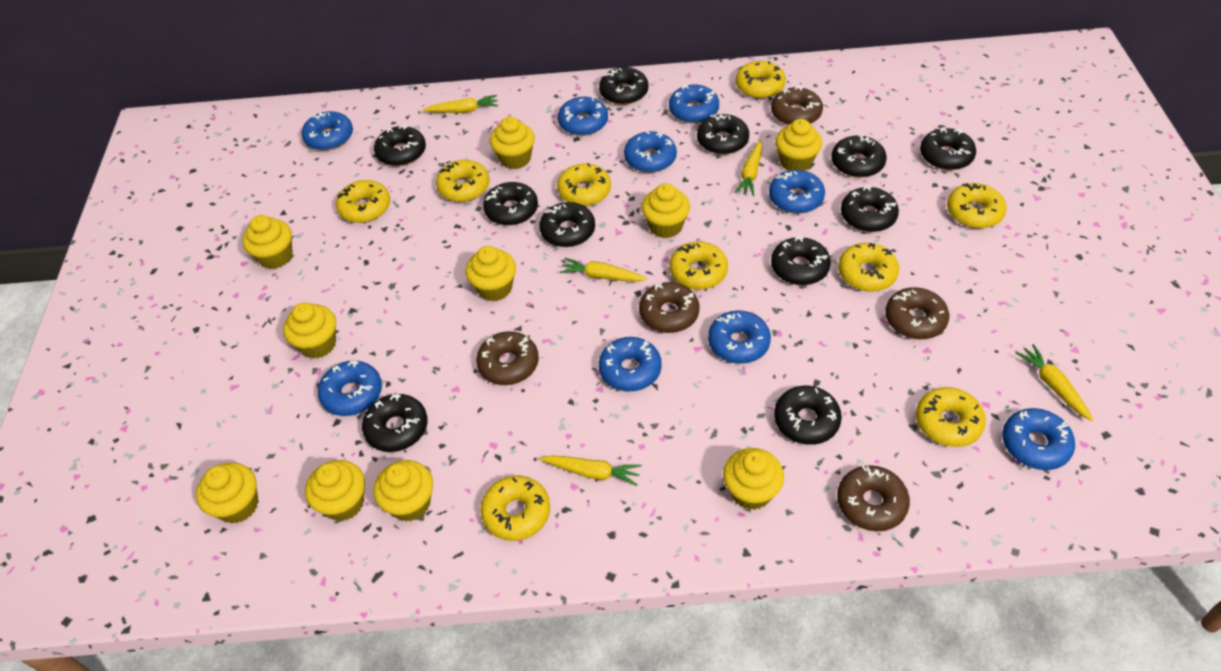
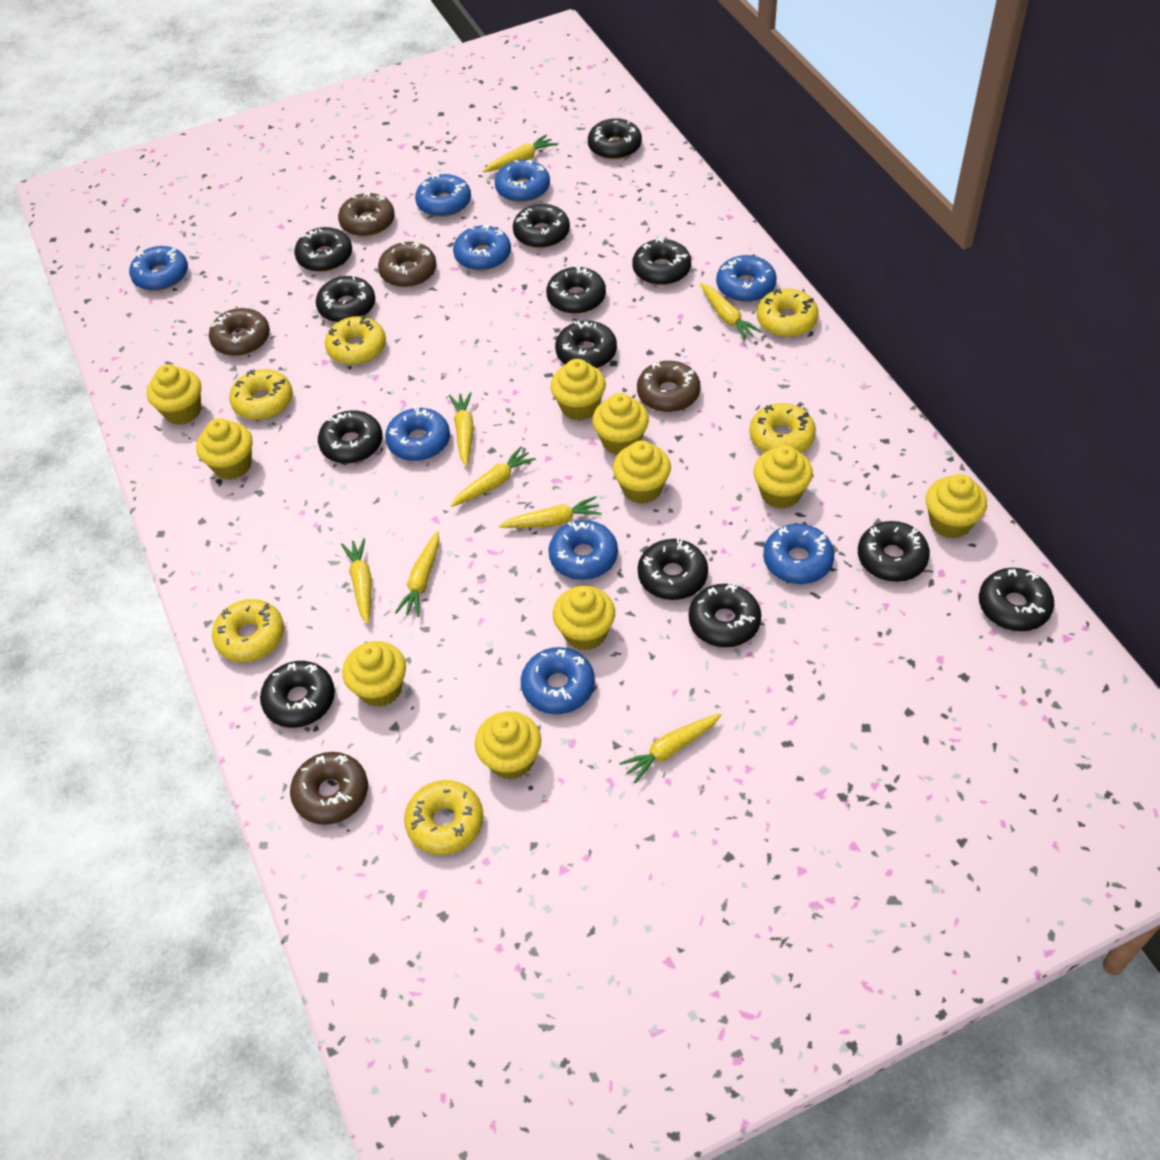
black donut: [362,393,427,452] [374,125,426,166] [483,182,538,226] [539,202,595,247] [599,67,649,105] [697,114,749,155] [771,236,831,285] [774,386,842,445] [831,134,887,178] [841,185,899,232] [920,128,976,170] = 11 -> [260,661,335,728] [294,227,352,272] [316,276,375,322] [318,410,383,464] [513,204,570,248] [546,265,606,314] [555,320,617,368] [588,118,642,160] [632,238,691,285] [638,538,708,600] [689,584,761,647] [858,521,930,582] [979,568,1054,631] = 13
yellow carrot: [423,95,498,113] [540,455,642,486] [560,258,647,282] [735,140,763,196] [1016,344,1093,421] = 5 -> [341,538,372,624] [395,531,440,617] [449,392,474,466] [451,446,536,507] [483,135,557,172] [499,496,602,528] [619,713,721,783] [700,283,762,341] = 8
yellow donut: [336,180,390,223] [436,160,489,202] [480,475,550,541] [557,163,611,206] [669,241,728,290] [736,61,786,98] [838,243,899,291] [916,387,986,447] [947,183,1007,228] = 9 -> [212,599,284,662] [229,369,293,420] [325,315,386,365] [404,780,483,855] [749,403,816,453] [757,288,819,337] = 6

